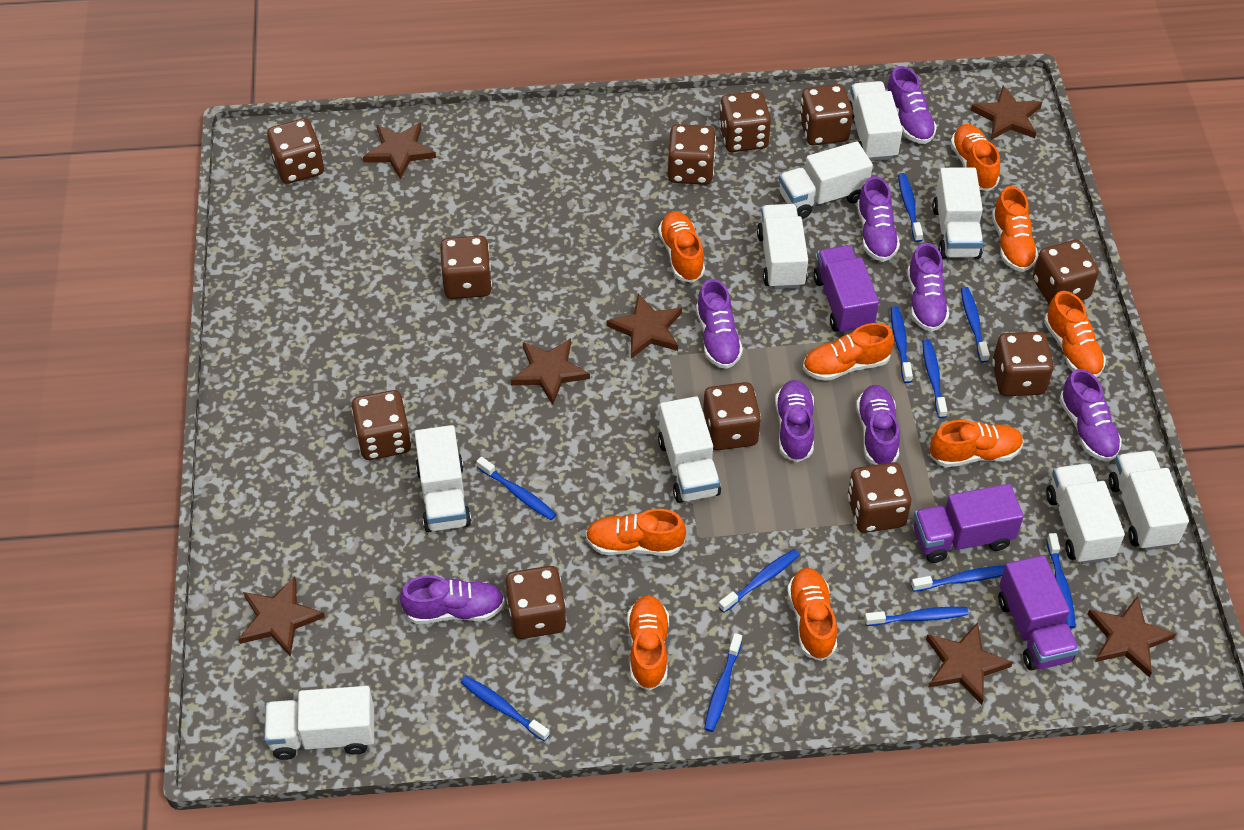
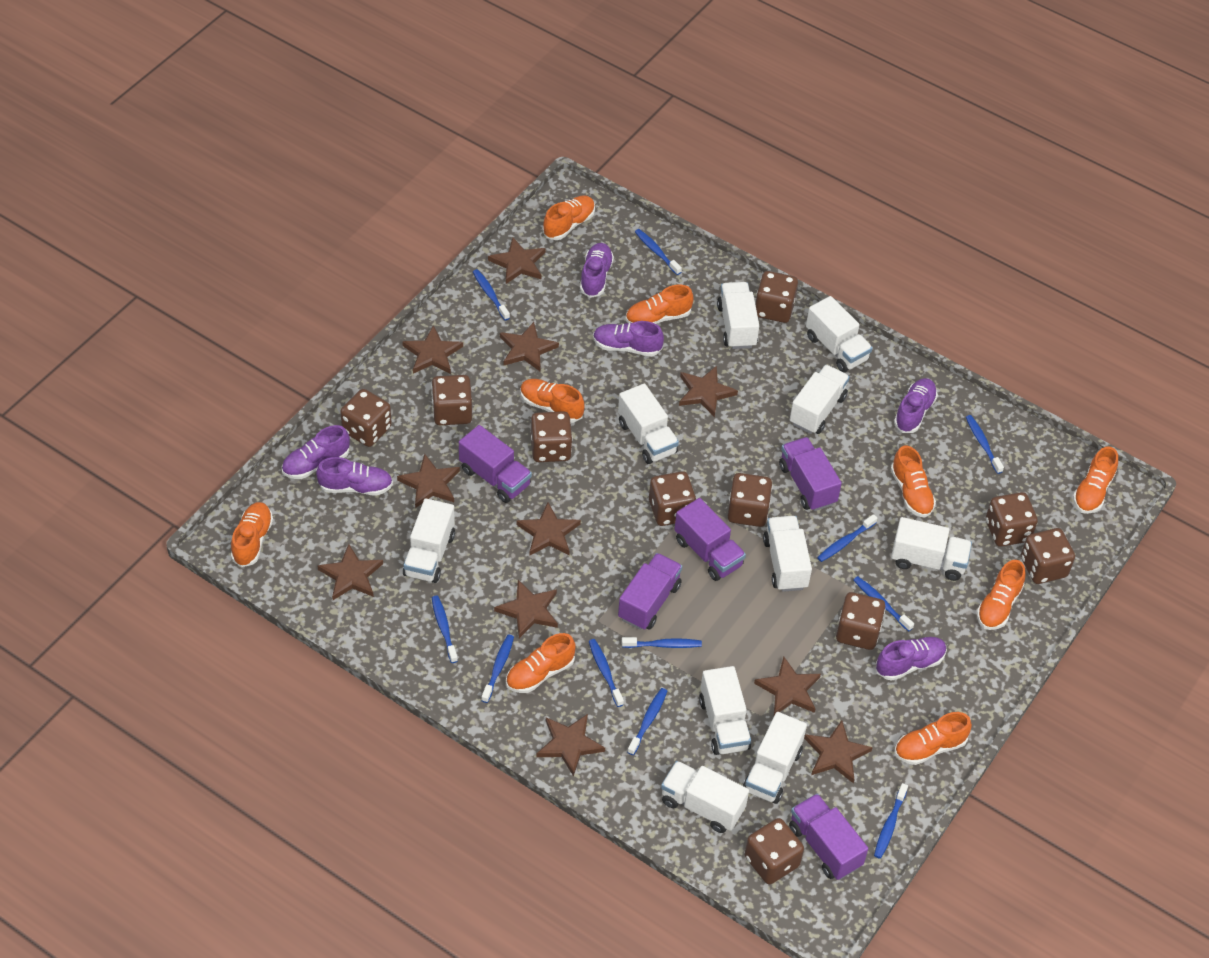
brown dice: [267,118,324,184] [351,390,411,460] [440,236,492,299] [505,566,566,639] [668,124,716,185] [703,382,761,450] [719,91,771,152] [799,84,853,146] [848,462,911,533] [992,332,1054,396] [1033,240,1099,304] = 11 -> [340,389,392,447] [431,375,472,425] [531,411,572,462] [649,471,696,526] [728,473,772,527] [745,818,804,884] [755,271,798,323] [836,592,885,650] [986,492,1038,547] [1021,528,1075,584] = 10
brown star: [239,577,325,657] [363,123,436,179] [511,338,590,405] [606,293,682,359] [926,622,1013,705] [971,86,1042,140] [1087,596,1176,677] = 7 -> [317,544,383,600] [397,454,460,508] [402,325,463,374] [488,237,545,284] [494,580,558,638] [500,322,559,371] [516,502,581,556] [536,714,605,777] [679,366,738,417] [754,657,821,715] [804,720,873,784] = 11
purple shoe: [400,575,505,624] [696,279,743,369] [775,380,814,462] [856,385,900,465] [857,176,900,262] [886,66,937,144] [907,243,949,332] [1059,369,1122,462] = 8 -> [282,425,350,479] [316,457,393,495] [580,243,614,298] [593,321,664,357] [876,637,947,680] [894,378,938,433] = 6
purple truck: [813,245,879,334] [914,484,1024,563] [998,555,1079,670] = 3 -> [459,425,532,503] [618,553,682,630] [674,498,746,581] [779,437,842,511] [789,794,868,880] = 5
white truck: [264,686,374,760] [415,425,471,532] [658,396,721,503] [757,204,808,289] [779,141,873,219] [849,81,903,161] [932,168,983,259] [1046,463,1125,564] [1109,451,1189,550] = 9 -> [403,498,455,583] [618,383,679,464] [661,761,749,833] [699,666,751,755] [717,282,759,349] [743,712,807,804] [763,516,812,592] [790,365,850,434] [806,296,873,373] [891,517,972,581] = 10

